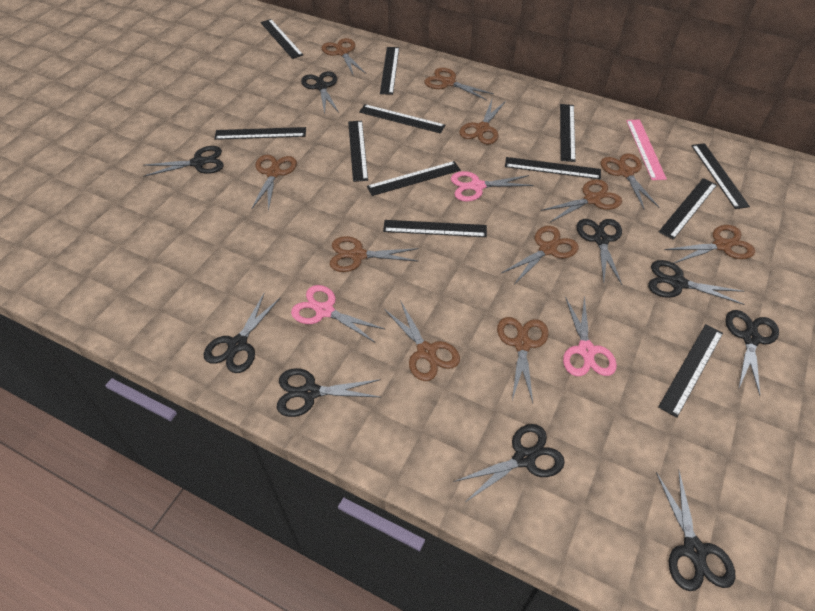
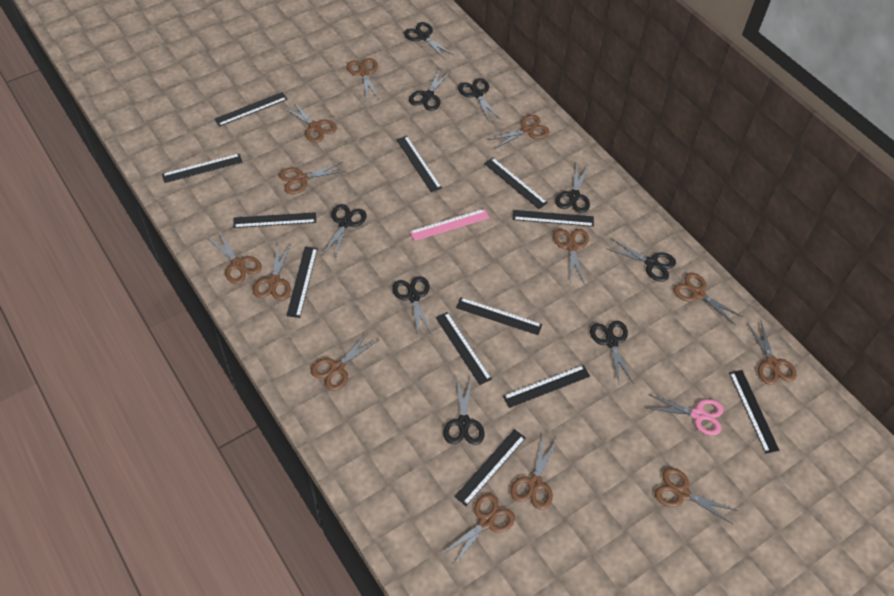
brown scissors: [252,155,297,211] [322,38,366,76] [330,236,419,272] [384,300,460,381] [424,68,494,100] [460,100,506,144] [497,317,549,403] [500,226,579,285] [541,179,622,222] [601,153,659,209] [665,225,755,263] = 11 -> [208,231,262,284] [253,242,291,300] [279,162,345,194] [283,100,337,143] [311,331,378,391] [347,58,379,99] [441,494,515,567] [488,115,549,149] [510,436,558,510] [553,229,589,285] [655,468,738,524] [674,273,743,325] [747,321,797,385] = 13
pink scissors: [291,285,386,342] [451,171,533,201] [563,296,617,376] = 3 -> [647,394,724,435] = 1

